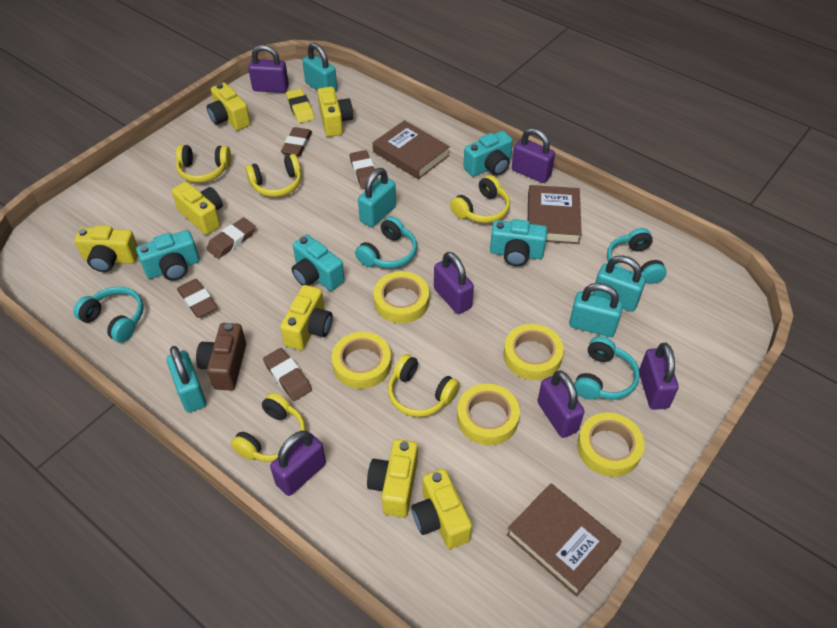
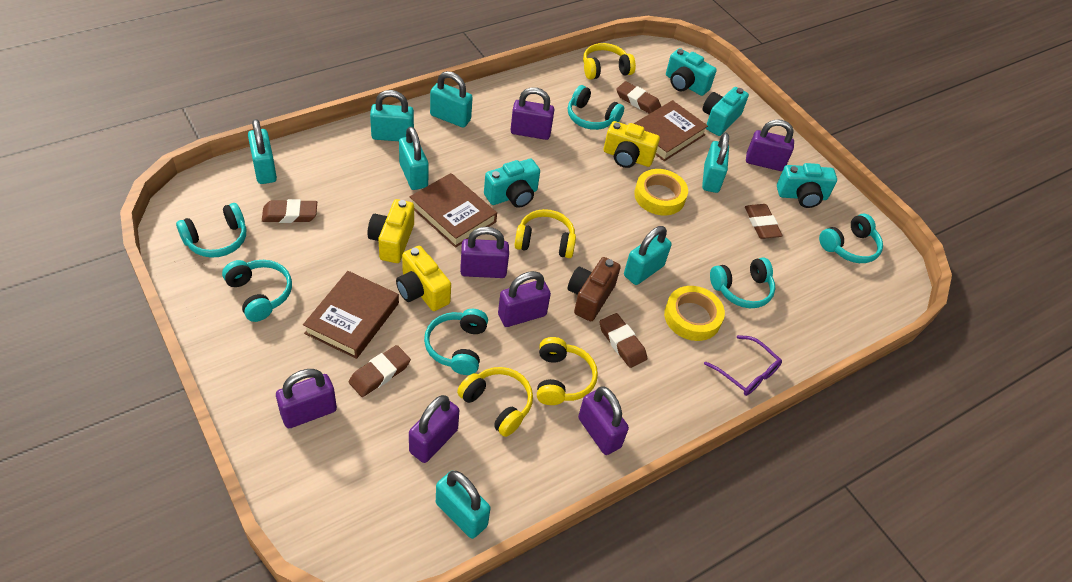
purple glasses: none = 0 -> [704,335,782,396] = 1
purple padlock: [248,45,289,93] [270,431,326,496] [434,251,474,314] [512,128,555,183] [537,370,584,438] [639,343,679,410] = 6 -> [276,369,337,428] [409,395,459,463] [460,227,509,278] [498,271,551,327] [510,87,554,140] [578,387,629,455] [746,119,794,171] = 7
turquoise headphones: [73,286,144,343] [355,216,417,269] [574,336,640,400] [607,228,667,284] = 4 -> [176,203,246,258] [222,260,292,322] [424,309,488,375] [568,85,624,130] [710,257,775,308] [819,214,883,263] = 6
turquoise padlock: [167,346,206,413] [302,43,337,92] [358,168,396,227] [569,283,623,337] [593,255,646,312] = 5 -> [248,119,277,184] [370,90,414,141] [399,127,429,190] [430,71,473,127] [436,471,490,539] [624,226,672,285] [702,132,729,193] = 7
yellow camera: [74,225,138,272] [172,182,223,235] [207,83,250,131] [280,285,333,350] [317,87,353,137] [367,439,418,517] [412,469,472,549] = 7 -> [367,199,414,263] [396,246,451,311] [604,121,660,168] = 3
yellow eraser: [286,89,314,123] = 1 -> none = 0
yellow headphones: [176,145,231,183] [231,393,306,462] [245,154,301,197] [388,354,460,417] [450,175,510,223] = 5 -> [457,367,533,437] [514,209,576,258] [537,337,598,405] [583,43,636,80] = 4
yellow tape: [332,332,391,389] [374,271,429,323] [457,384,520,445] [503,324,564,380] [577,413,644,477] = 5 -> [634,169,688,215] [664,286,725,341] = 2

